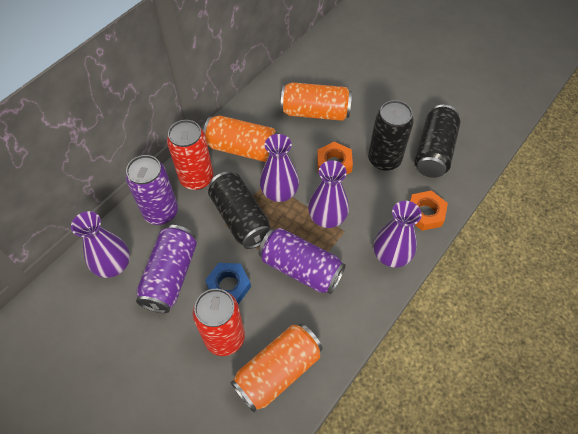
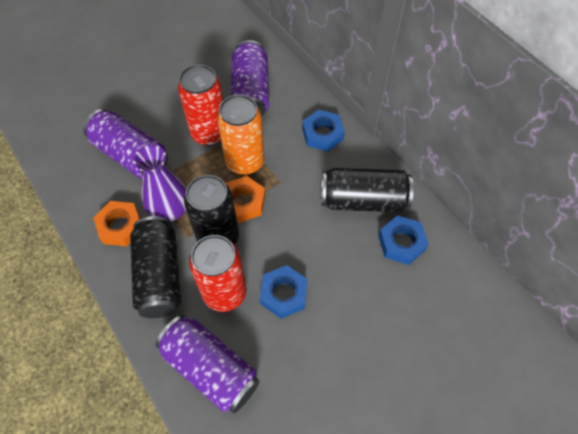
blue nut: [205,263,251,304] = 1 -> [260,265,308,319] [302,109,345,152] [378,215,429,265] = 3
orange can: [203,115,279,162] [230,323,323,412] [281,82,352,121] = 3 -> [217,94,264,175] = 1
purple vase: [71,211,130,278] [260,134,299,202] [308,160,349,228] [374,201,422,268] = 4 -> [133,145,187,222] = 1

